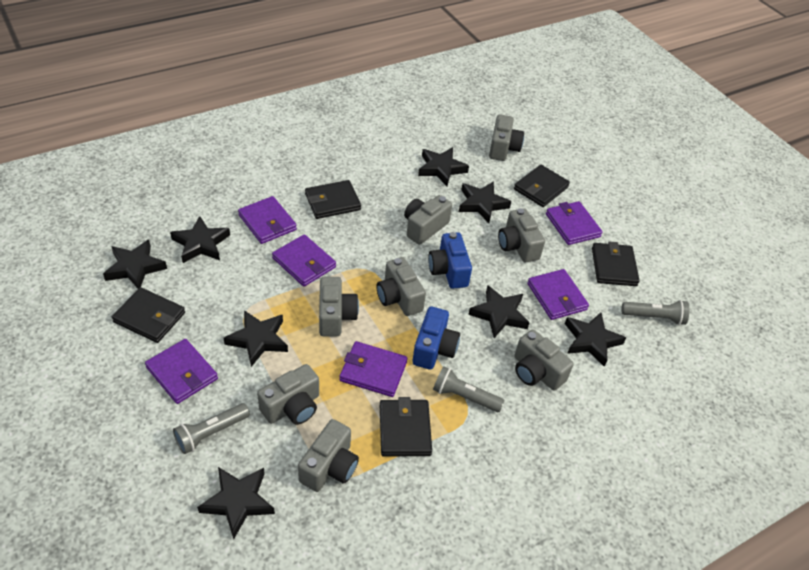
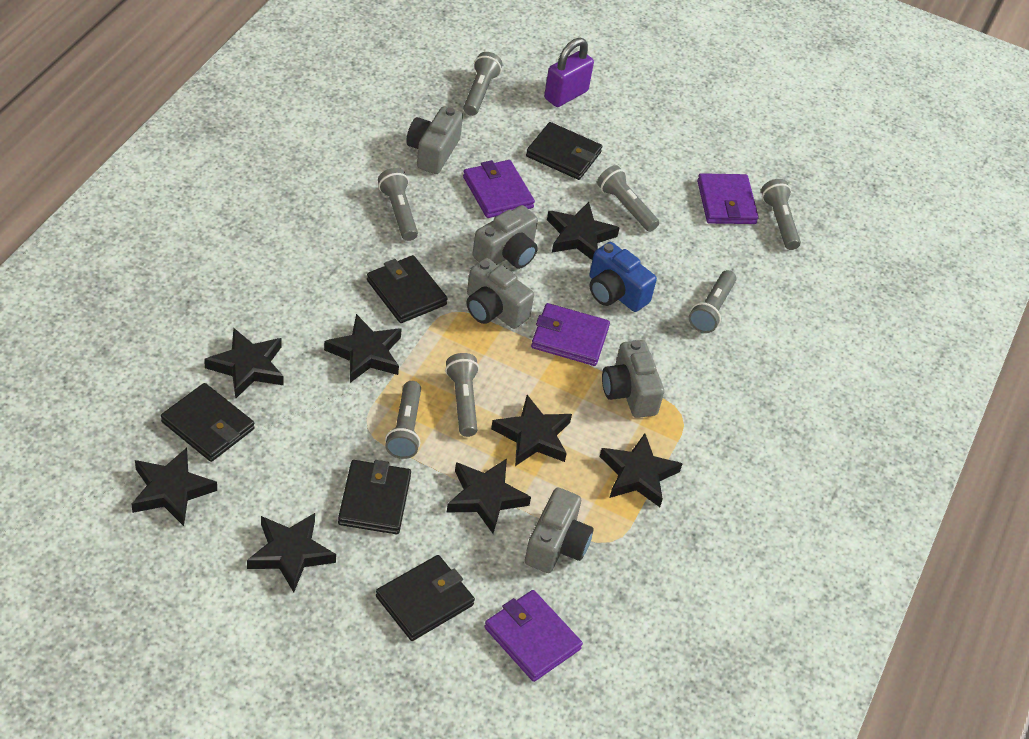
blue camera: [412,307,460,370] [428,232,472,289] = 2 -> [589,242,657,312] = 1
grey camera: [257,364,319,425] [298,419,359,492] [319,277,359,336] [376,257,426,316] [404,195,452,245] [489,114,524,161] [498,208,545,262] [514,329,574,391] = 8 -> [406,107,463,174] [467,258,534,329] [472,205,538,269] [525,488,593,573] [602,340,664,418] = 5
grey flashlight: [173,403,250,454] [433,366,505,412] [621,300,689,325] = 3 -> [378,168,418,241] [385,381,421,459] [445,353,479,437] [463,52,502,116] [597,165,659,232] [689,270,736,333] [761,179,801,250] = 7
purple padlock: none = 0 -> [544,38,594,107] = 1
purple wallet: [145,339,218,404] [238,196,297,244] [272,234,336,287] [339,341,408,397] [527,269,589,320] [546,201,603,245] = 6 -> [463,160,535,218] [484,590,583,682] [531,303,610,366] [697,173,759,224] = 4

